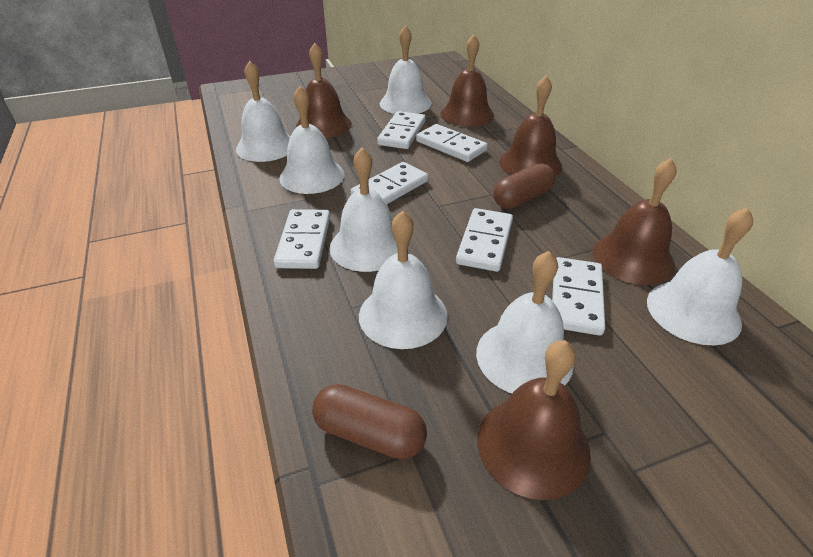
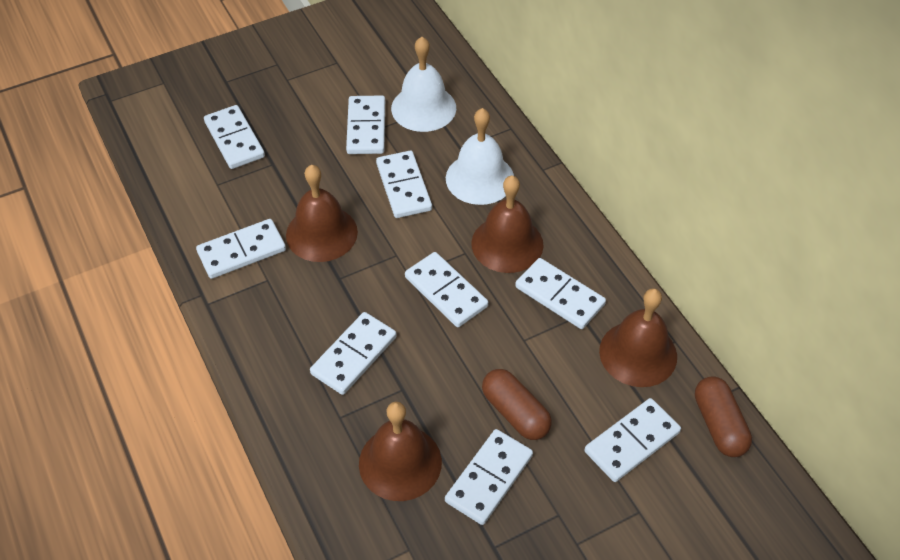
brown bell: [296,43,352,138] [440,34,494,127] [477,340,591,500] [499,75,562,176] [593,158,677,285] = 5 -> [286,165,358,262] [359,402,442,501] [471,176,544,273] [599,288,677,387] = 4
white bell: [236,61,291,162] [279,86,344,194] [329,148,398,272] [359,210,448,349] [380,25,431,114] [476,251,574,393] [647,207,753,345] = 7 -> [391,37,456,132] [446,108,514,205] = 2
white domino: [274,209,330,269] [351,162,428,204] [377,111,426,149] [416,124,488,162] [456,208,513,272] [552,257,605,336] = 6 -> [196,219,286,279] [204,105,265,169] [310,312,397,395] [346,96,385,154] [376,151,432,218] [405,252,488,327] [445,429,533,525] [515,258,606,329] [585,398,681,482] = 9

